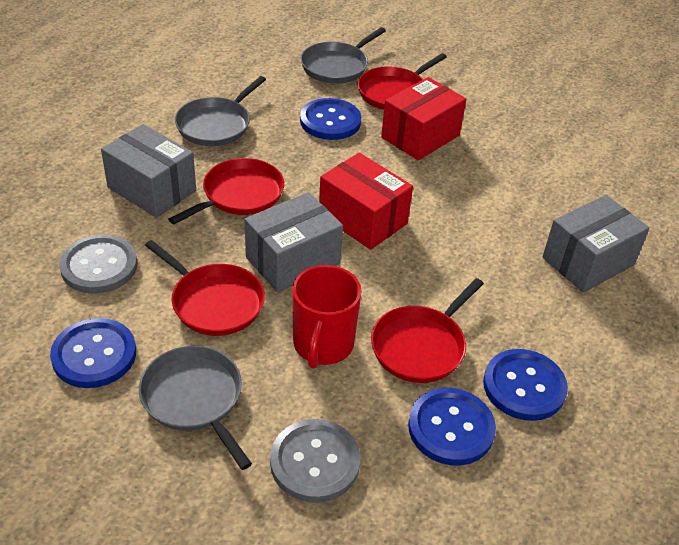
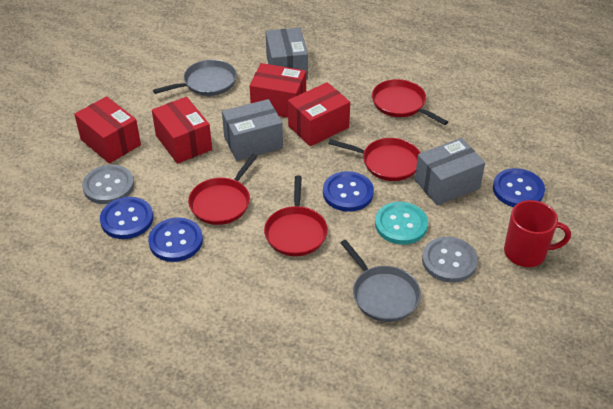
grey pan: [139,346,252,470] [175,76,266,146] [301,27,386,84] = 3 -> [153,60,237,96] [340,240,421,322] = 2
red box: [319,153,413,250] [381,77,466,160] = 2 -> [74,96,141,163] [152,97,212,164] [250,63,306,118] [288,82,350,146] = 4
turquoise button: none = 0 -> [375,202,428,245] = 1

